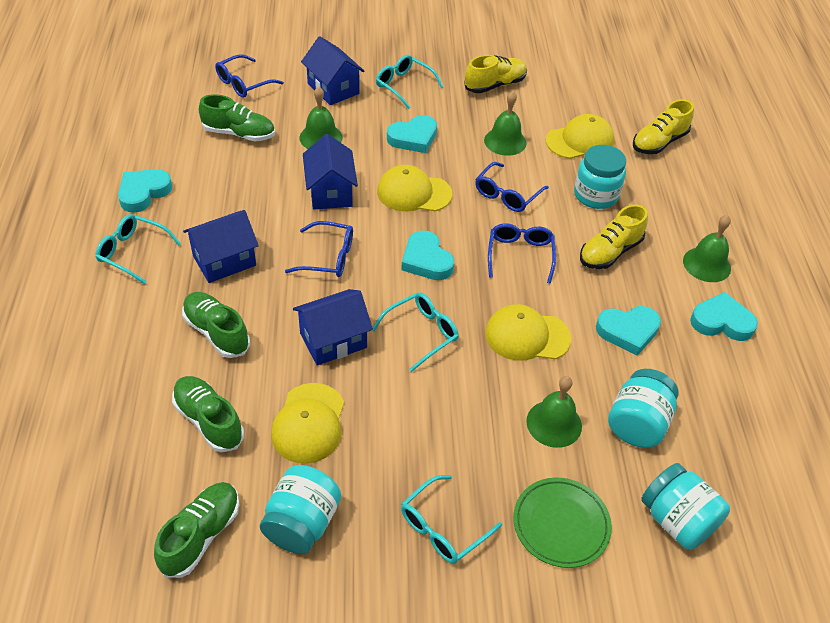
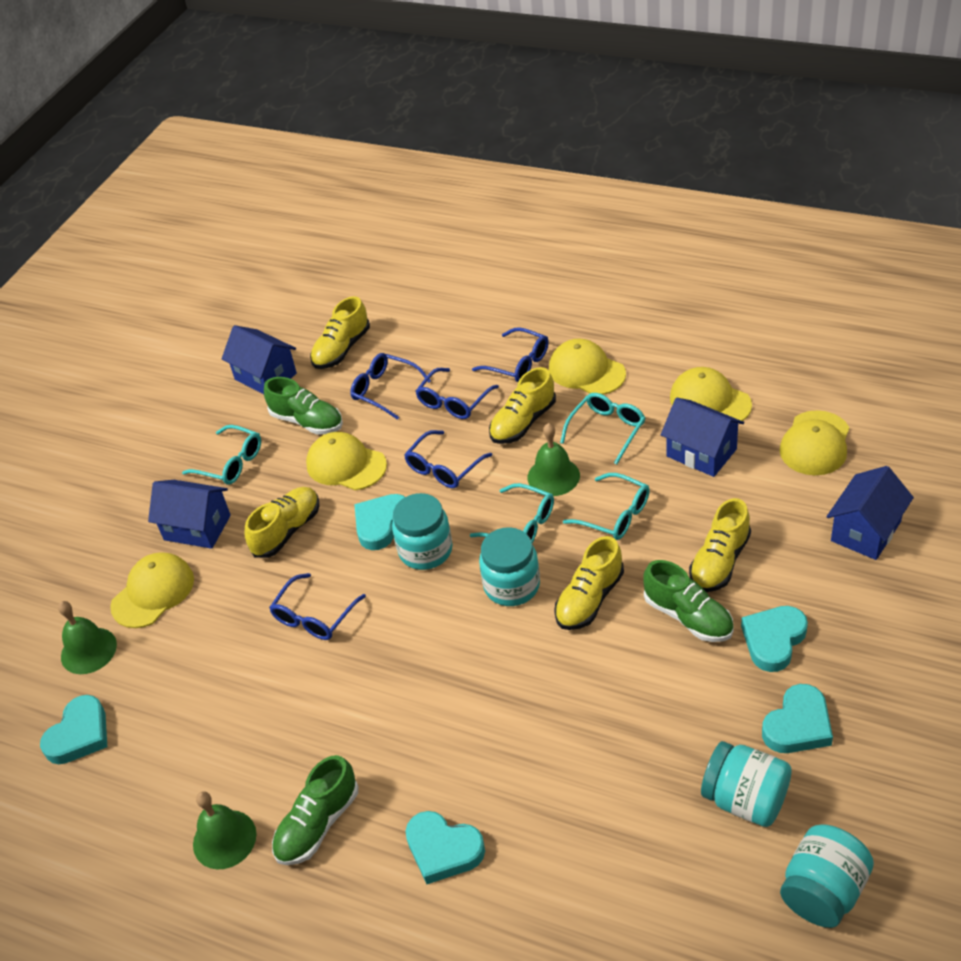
blue glasses: [215,54,284,98] [285,221,353,277] [475,162,549,212] [488,223,556,284] = 4 -> [269,573,366,640] [350,353,431,420] [404,430,492,488] [415,368,499,419] [472,327,549,382] = 5
green bell: [299,86,343,149] [484,91,527,156] [526,376,582,448] [683,215,731,282] = 4 -> [58,601,117,674] [193,791,256,870] [527,423,580,496] = 3
green plate: [513,477,612,568] = 1 -> none = 0
green shoe: [154,482,240,578] [172,376,244,452] [182,292,250,358] [199,94,275,141] = 4 -> [264,377,343,435] [272,755,359,865] [643,560,734,642] = 3
yellow cap: [271,383,344,464] [377,165,452,211] [485,304,572,361] [546,114,614,159] = 4 -> [110,552,194,628] [306,432,387,490] [549,339,626,395] [670,367,752,421] [780,410,849,475] = 5
yellow shoe: [464,55,527,93] [580,204,648,269] [633,99,694,154] = 3 -> [245,487,319,558] [310,296,370,369] [489,367,556,444] [554,536,624,630] [689,498,751,592] = 5

